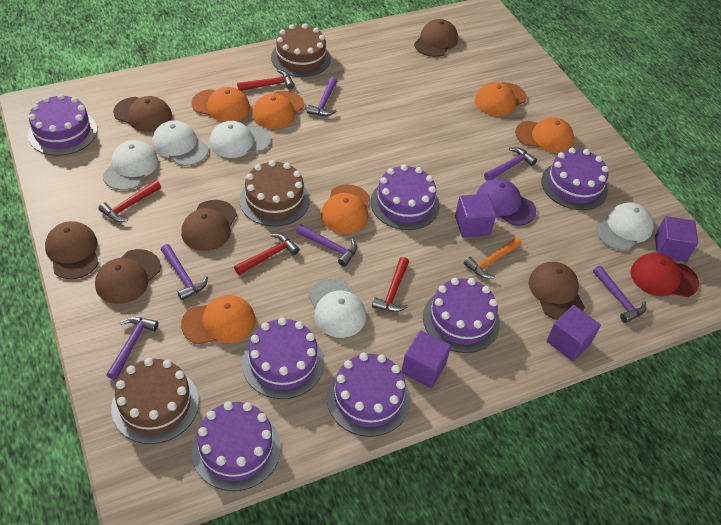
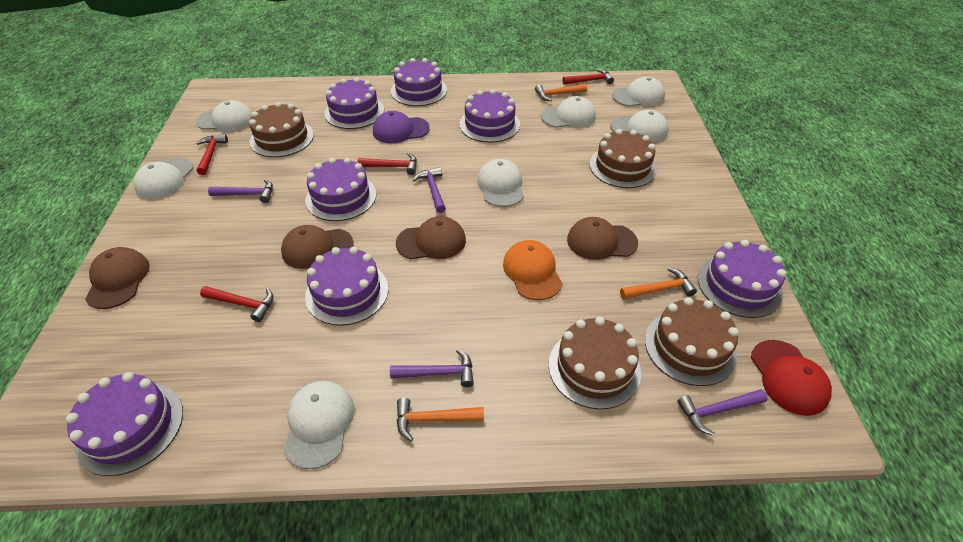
brown cake: [111,358,199,444] [239,160,310,226] [271,24,331,77] = 3 -> [249,102,314,157] [549,317,641,409] [590,129,657,188] [645,297,739,386] = 4
brown cap: [45,221,99,279] [95,249,161,304] [113,96,172,132] [181,200,237,251] [414,19,458,57] [529,262,585,320] = 6 -> [85,247,150,309] [281,225,354,269] [396,216,466,259] [567,217,638,260] = 4
orange cap: [181,295,255,344] [192,87,250,122] [252,91,304,129] [321,185,370,234] [475,82,527,116] [515,117,574,153] = 6 -> [503,240,562,300] = 1
orange hammer: [464,237,521,279] = 1 -> [397,398,484,441] [535,84,587,101] [620,267,697,299] = 3
purple cube: [401,330,451,388] [455,194,496,238] [547,305,601,361] [655,216,698,262] = 4 -> none = 0
purple hammer: [107,317,158,380] [161,244,208,300] [296,224,357,267] [307,77,337,116] [484,147,537,181] [593,266,646,323] = 6 -> [208,179,273,203] [390,349,474,387] [413,167,446,213] [677,389,768,436] = 4
white cap: [103,140,158,190] [152,120,209,166] [209,121,271,158] [308,279,366,338] [596,203,654,251] = 5 -> [134,158,193,199] [196,100,252,132] [283,381,354,469] [477,159,524,207] [541,96,596,128] [610,110,669,142] [612,76,665,107] = 7

